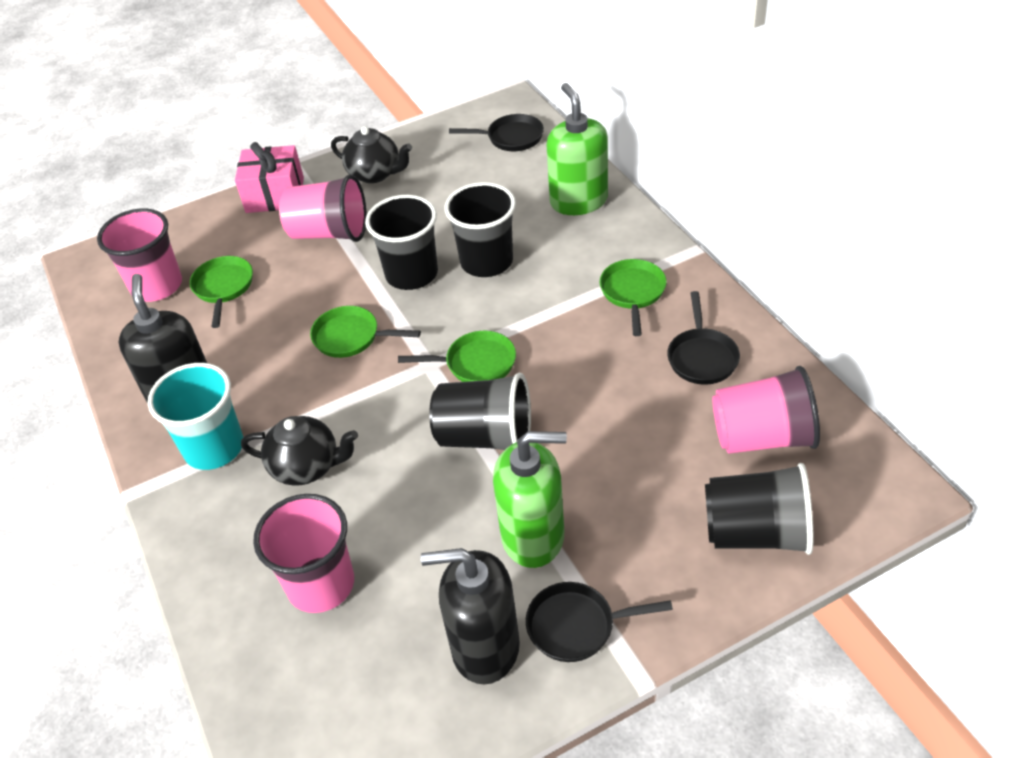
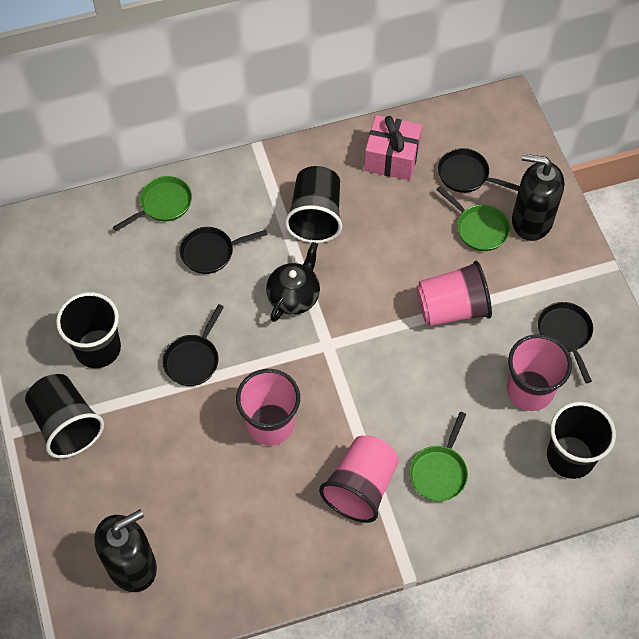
black pan: [449,114,544,151] [526,582,673,662] [667,291,740,385] = 3 -> [162,304,224,386] [179,227,268,274] [438,148,520,193] [538,302,593,383] = 4
black teapot: [241,416,358,486] [331,126,412,183] = 2 -> [266,242,320,322] = 1
green pan: [190,256,253,328] [310,306,421,358] [398,331,516,382] [600,259,666,336] = 4 -> [113,176,192,231] [409,412,468,501] [436,186,510,251] = 3
green soap dispenser: [493,431,567,568] [547,83,608,215] = 2 -> none = 0
turquoise cup: [148,363,244,470] = 1 -> none = 0

